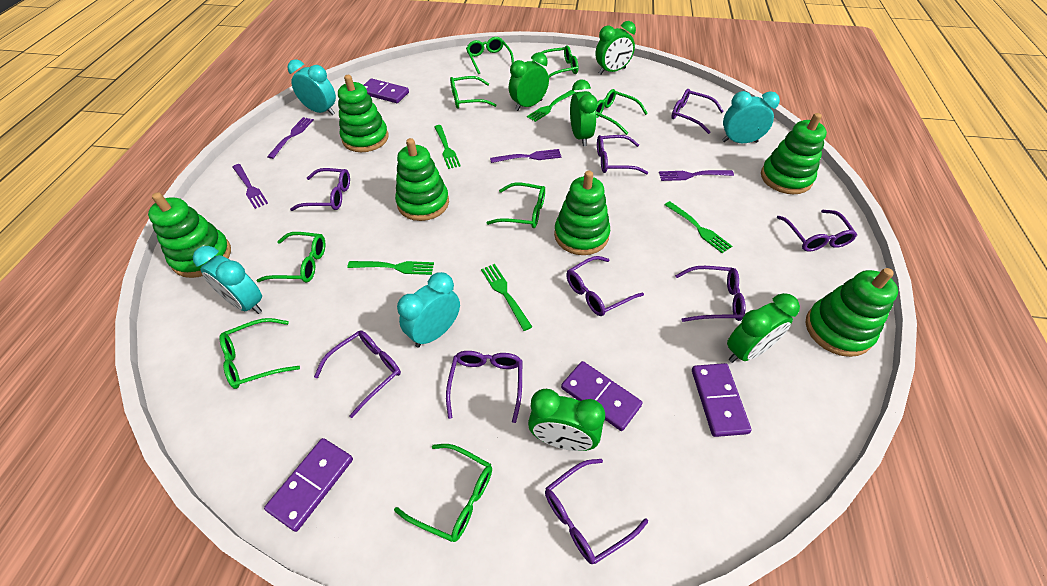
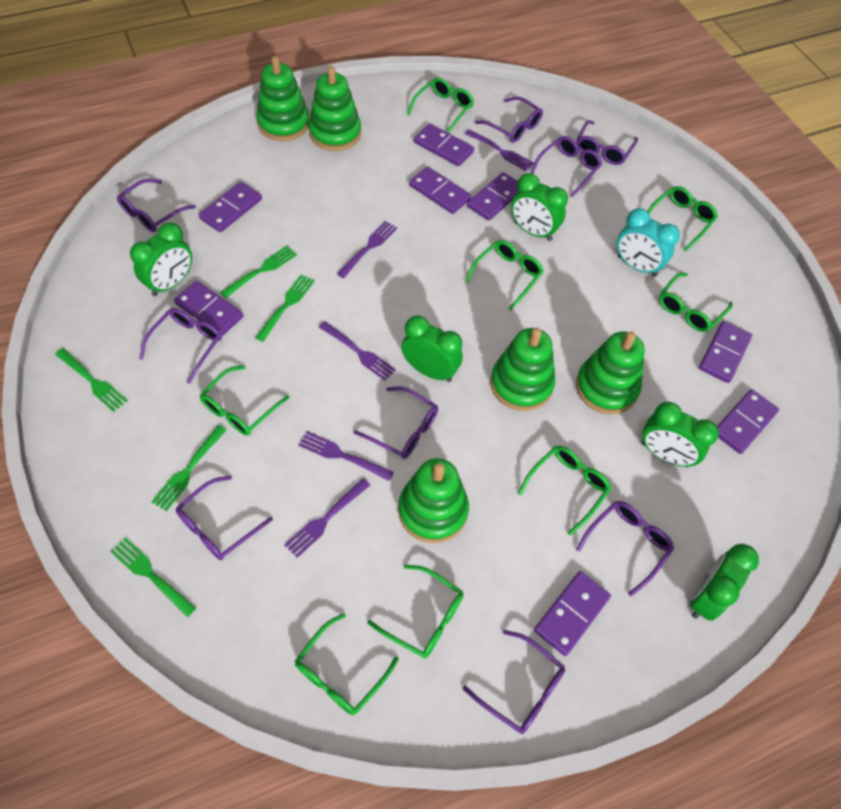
green stacking toy: [148,192,231,278] [338,75,389,152] [395,138,449,221] [554,171,610,255] [761,113,827,194] [806,268,898,357] = 6 -> [256,56,309,141] [308,66,361,151] [398,458,469,543] [491,328,555,411] [576,331,645,414] = 5
purple domino: [264,438,353,532] [364,78,409,103] [561,361,642,431] [692,363,752,437] = 4 -> [174,281,244,336] [199,182,262,232] [409,167,471,214] [414,124,474,166] [467,172,519,221] [534,571,611,656] [699,321,752,383] [717,389,779,454] = 8
purple fork: [233,164,268,209] [267,117,314,159] [490,149,561,163] [659,170,734,181] = 4 -> [284,478,370,558] [298,431,394,481] [319,321,396,381] [337,221,397,278] [465,129,534,171] = 5
turquoise clock: [193,246,262,314] [287,59,336,115] [397,272,460,347] [722,91,780,143] = 4 -> [617,208,680,277] = 1

